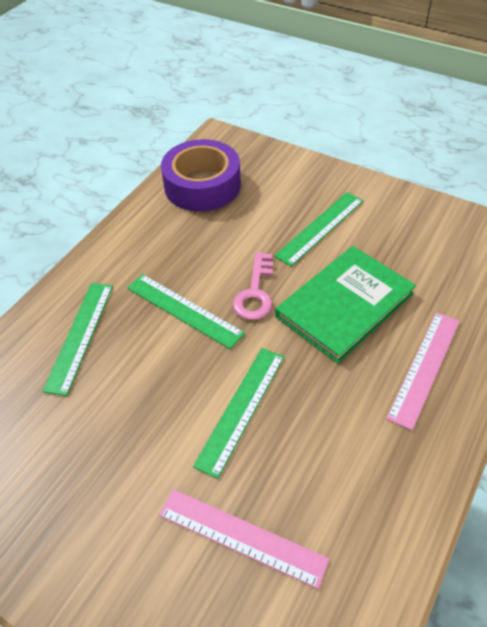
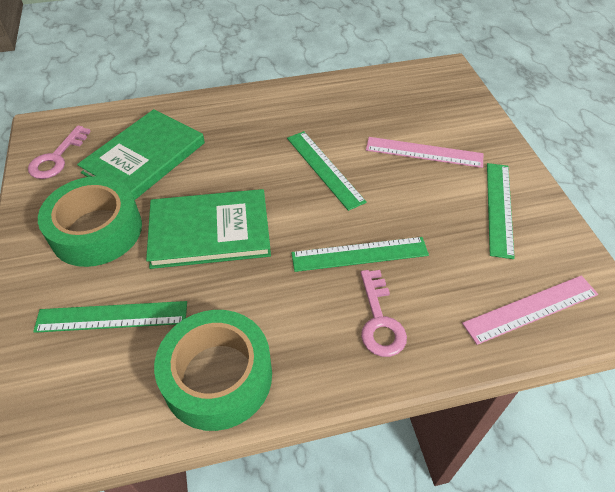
green book: [275,246,416,363] = 1 -> [77,109,205,200] [146,189,271,269] = 2
green tape: none = 0 -> [38,176,142,267] [154,310,272,431] = 2
pink key: [232,252,273,320] = 1 -> [28,125,91,179] [361,270,407,357] = 2
purple tape: [161,139,241,211] = 1 -> none = 0

